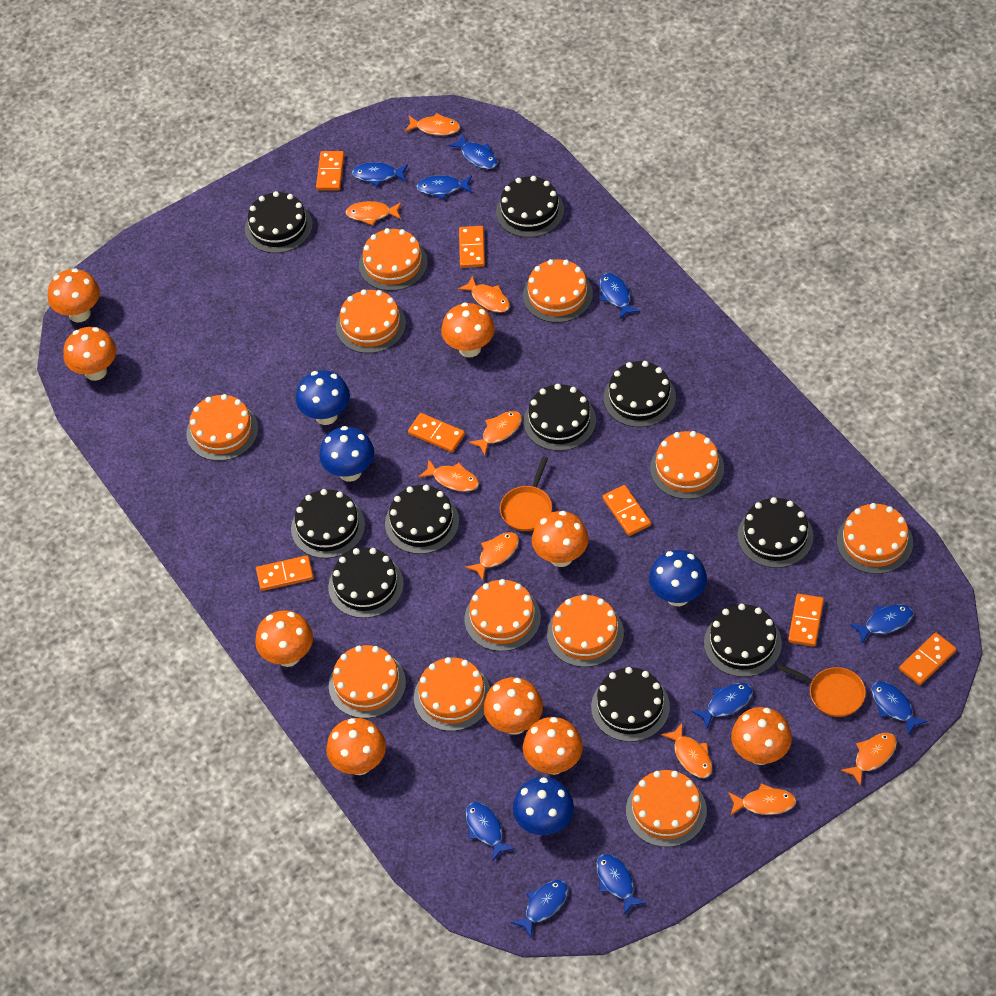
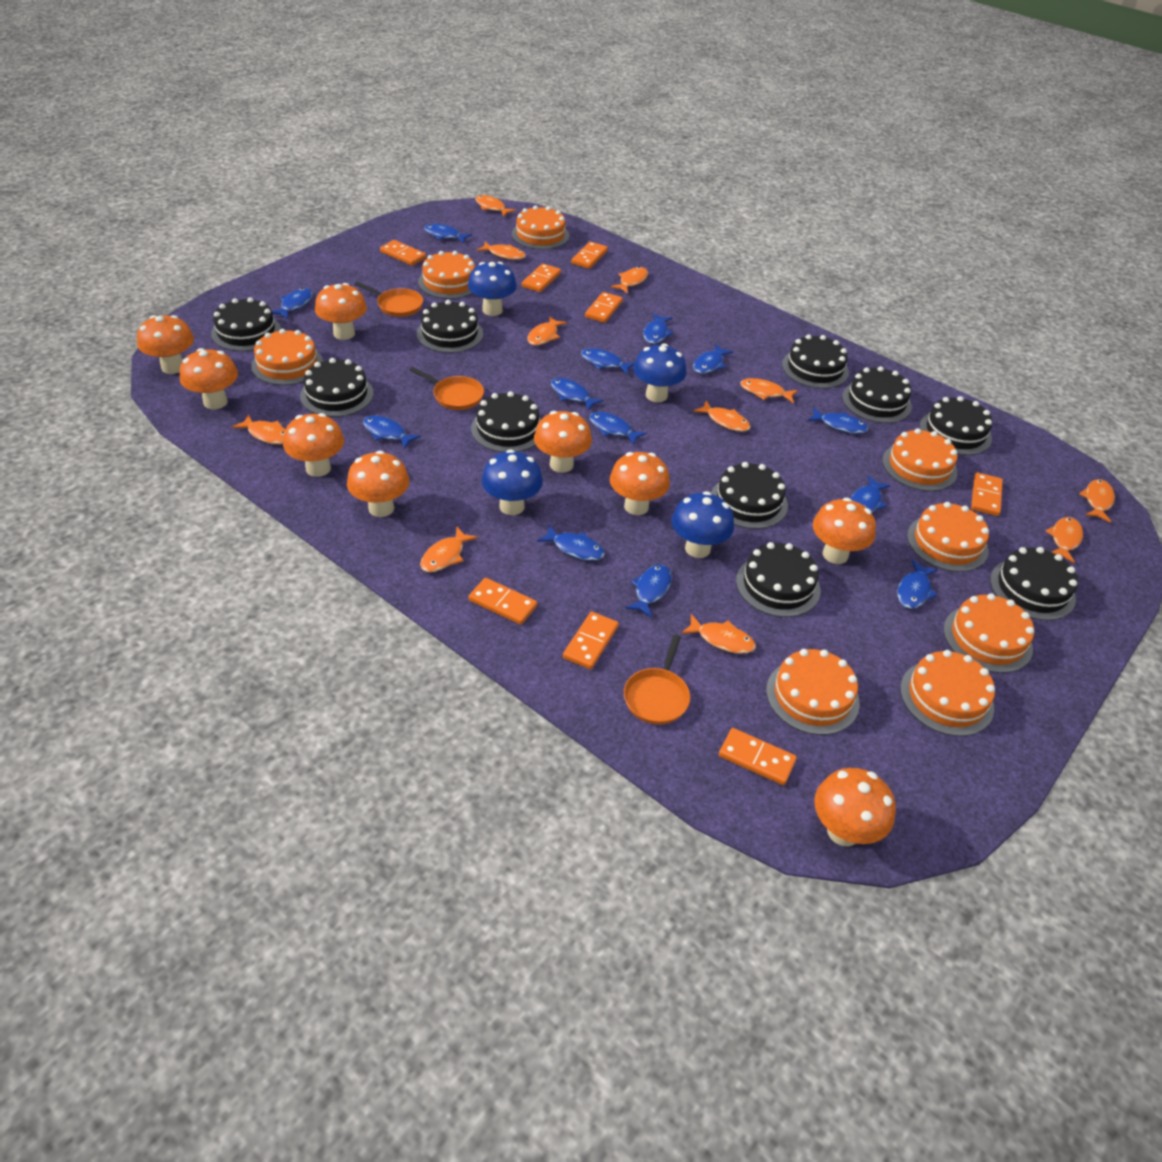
blue fish: [352,162,408,186] [416,175,472,199] [449,134,497,169] [466,802,515,861] [511,880,568,938] [596,854,647,915] [600,273,640,319] [692,683,753,729] [850,605,914,643] [872,682,928,736] = 10 -> [272,288,313,319] [363,415,421,449] [424,224,472,243] [537,525,605,561] [551,378,604,411] [581,348,635,374] [589,412,647,445] [625,565,672,618] [643,314,673,344] [693,344,733,374] [808,408,868,434] [851,476,891,513] [897,560,938,609] = 13
orange cake: [186,394,258,461] [329,645,406,718] [336,289,406,353] [359,228,428,291] [414,657,490,731] [465,579,541,651] [523,259,593,323] [547,594,624,667] [626,770,707,847] [650,431,724,499] [837,503,913,574] = 11 -> [251,329,323,385] [418,251,475,299] [512,205,569,250] [766,649,860,735] [882,428,958,491] [900,650,995,736] [907,502,989,572] [943,593,1034,673] = 8
orange domino: [256,555,314,591] [316,151,344,190] [408,413,465,452] [459,226,485,268] [603,485,651,536] [788,594,824,647] [899,633,956,685] = 7 -> [380,240,426,266] [468,578,537,625] [522,264,561,292] [563,612,619,669] [571,242,608,269] [585,292,623,323] [719,728,797,785] [971,473,1003,516] = 8
orange fish: [346,201,402,225] [405,113,460,135] [419,459,479,492] [458,275,510,313] [465,532,519,580] [469,411,522,455] [661,723,712,778] [728,783,796,816] [841,733,897,786] = 9 -> [232,414,285,445] [420,527,478,572] [475,195,516,217] [477,241,526,260] [527,316,567,346] [611,267,648,294] [681,614,756,654] [693,401,751,432] [740,378,798,403] [1046,517,1083,563] [1079,479,1115,523] = 11
orange pan: [500,457,552,531] [777,664,866,717] = 2 -> [354,282,423,317] [410,367,484,410] [624,635,690,725] = 3

